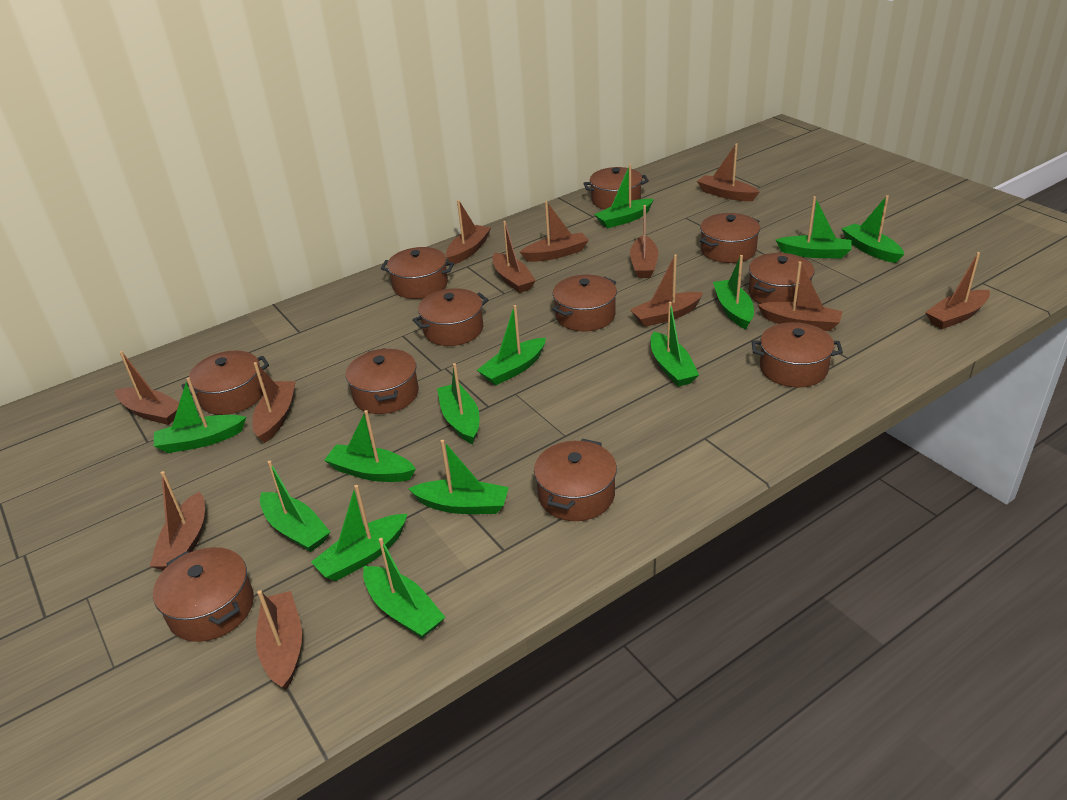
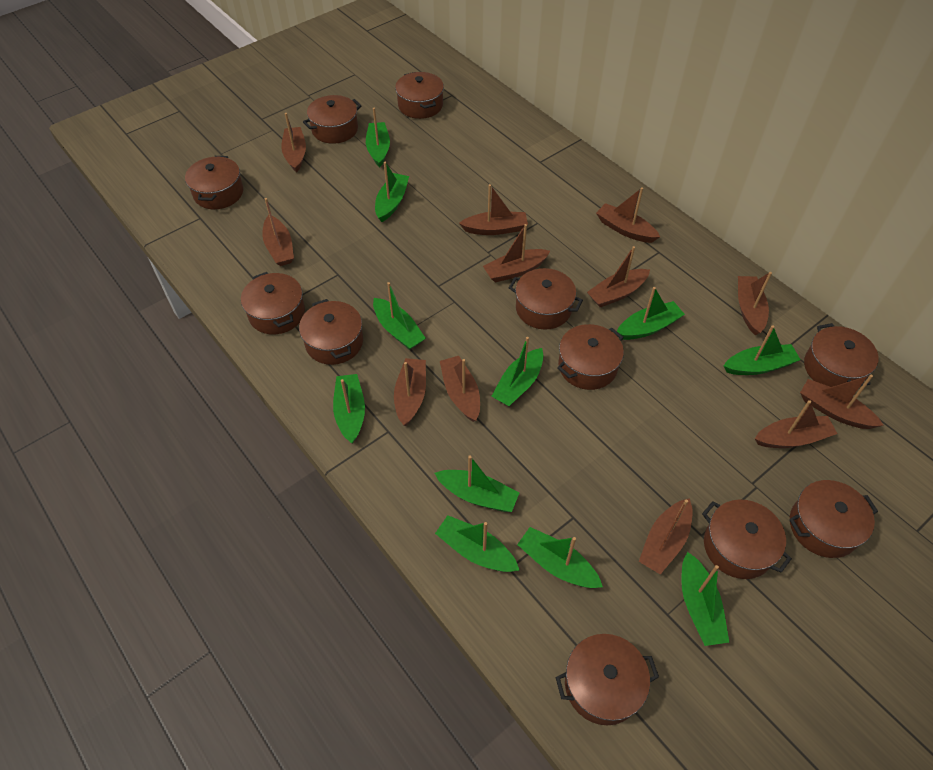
green boat: [154,377,246,453] [260,461,330,552] [311,485,407,581] [324,410,416,482] [363,538,445,638] [408,440,509,514] [437,363,480,444] [477,305,546,385] [594,164,654,228] [651,302,699,387] [713,255,754,329] [776,196,852,258] [842,195,904,263] = 13 -> [333,374,365,443] [366,108,390,167] [373,282,426,350] [375,162,409,222] [434,455,519,512] [435,515,519,572] [491,337,544,406] [517,527,603,588] [617,287,685,340] [681,552,729,646] [724,325,801,375] = 11

